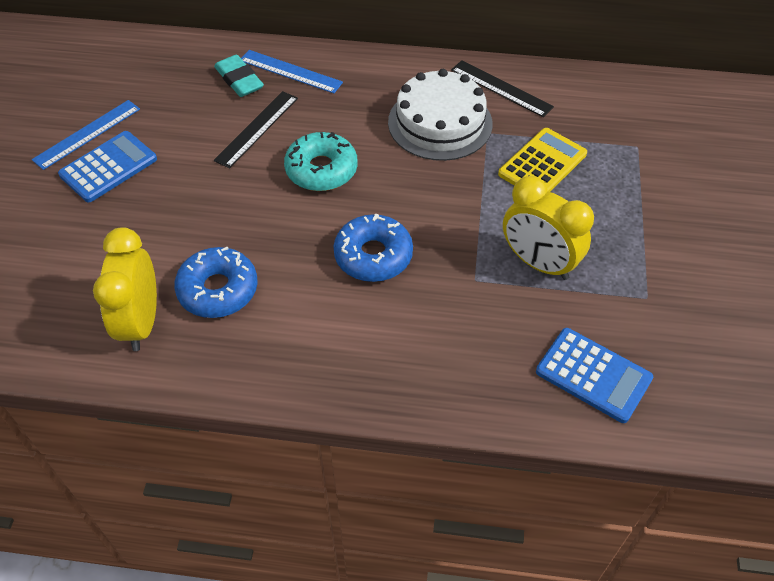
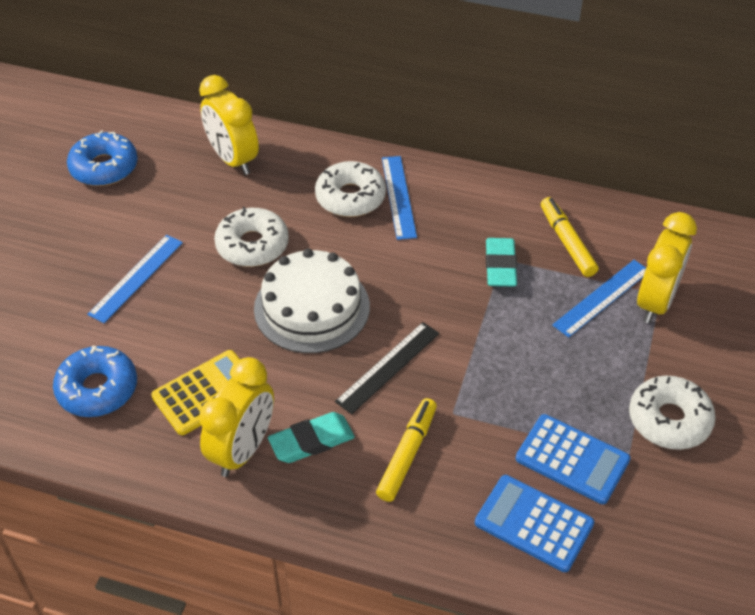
black ruler: [214,91,298,168] [451,60,554,117] = 2 -> [335,322,439,414] = 1
blue ruler: [32,100,140,170] [241,50,343,93] = 2 -> [87,235,183,323] [382,156,417,240] [552,260,646,338] = 3
turquoise donut: [284,132,358,191] = 1 -> none = 0
turquoise eraser: [214,55,264,97] = 1 -> [268,412,355,463] [486,238,517,287] = 2
white donut: none = 0 -> [214,207,289,267] [315,161,386,217] [629,376,716,450] = 3
yellow clock: [93,227,157,351] [503,176,594,280] = 2 -> [199,75,259,175] [199,357,274,477] [637,212,697,323] = 3
yellow marker: none = 0 -> [376,398,437,502] [541,197,598,277] = 2

